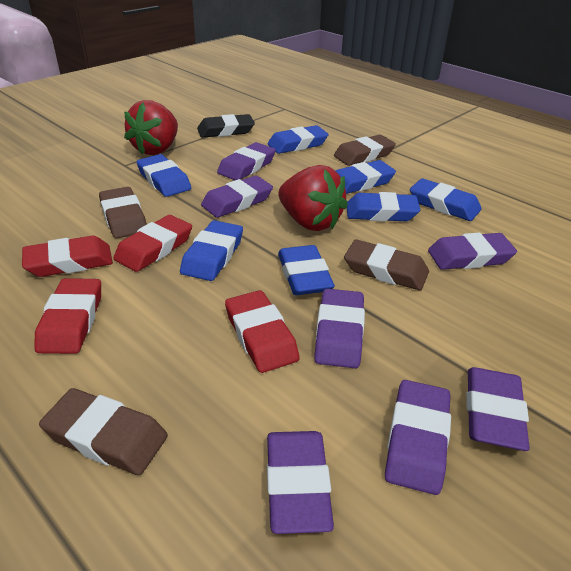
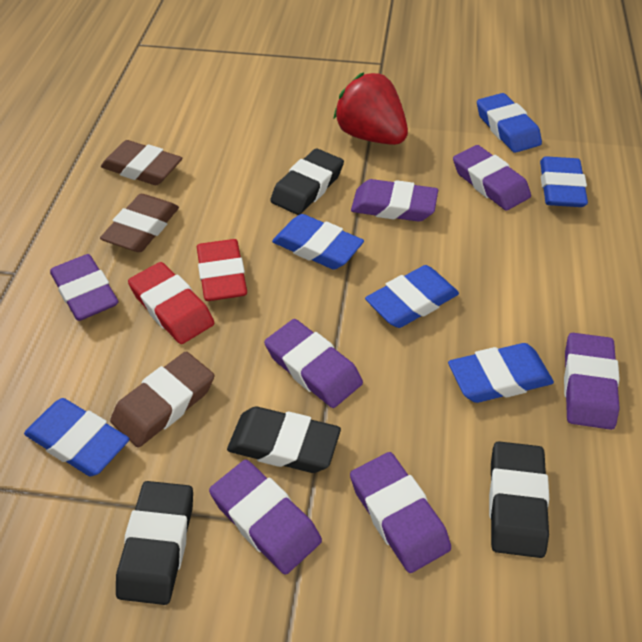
black eraser: [197,114,255,138] = 1 -> [116,481,193,605] [227,407,341,473] [270,148,344,215] [489,441,549,558] = 4
blue eraser: [136,154,191,197] [180,220,243,281] [267,125,329,154] [278,245,335,295] [335,160,396,194] [347,192,420,222] [410,178,482,221] = 7 -> [24,398,129,477] [272,214,364,270] [365,265,459,328] [448,343,554,403] [477,93,542,153] [540,156,588,207] = 6
brown eraser: [39,388,168,475] [99,187,147,238] [334,135,396,166] [344,240,429,290] = 4 -> [100,194,179,252] [101,140,182,185] [110,352,214,448] = 3
red eraser: [22,236,113,277] [34,278,101,354] [114,215,192,272] [225,290,300,373] = 4 -> [128,262,214,344] [197,239,247,301] = 2
red strawberry: [124,100,178,155] [278,165,348,231] = 2 -> [333,72,408,145] = 1

